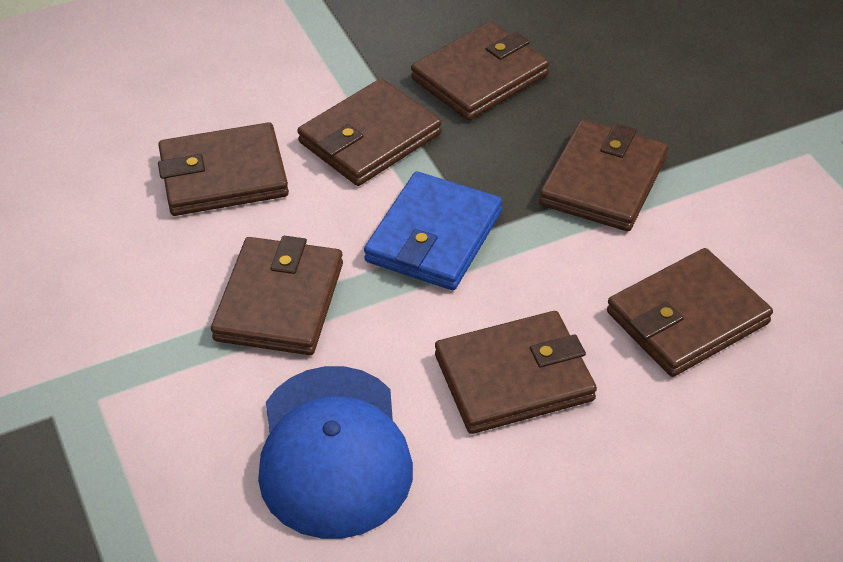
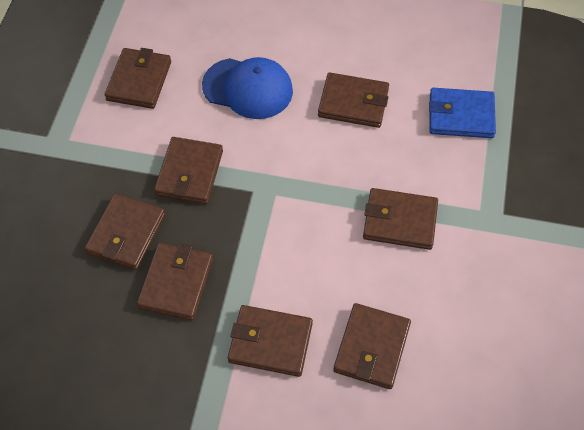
brown wallet: [158,122,289,216] [211,236,343,355] [297,78,442,186] [411,21,549,121] [435,311,597,434] [539,120,668,231] [607,248,773,377] = 7 -> [85,193,165,270] [105,48,171,109] [137,243,213,320] [154,137,223,204] [228,305,313,377] [318,72,389,128] [333,303,411,389] [363,188,438,250] = 8

